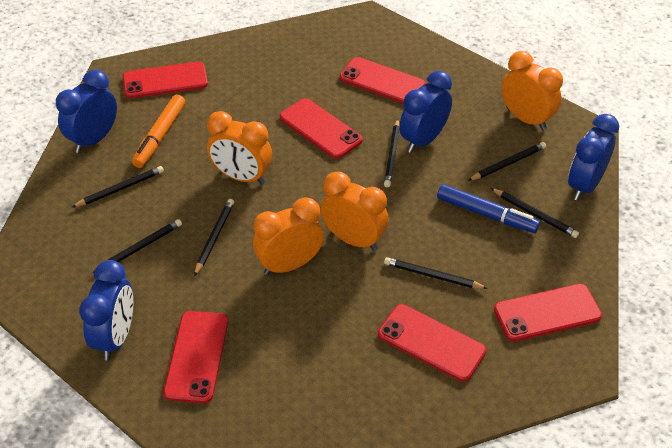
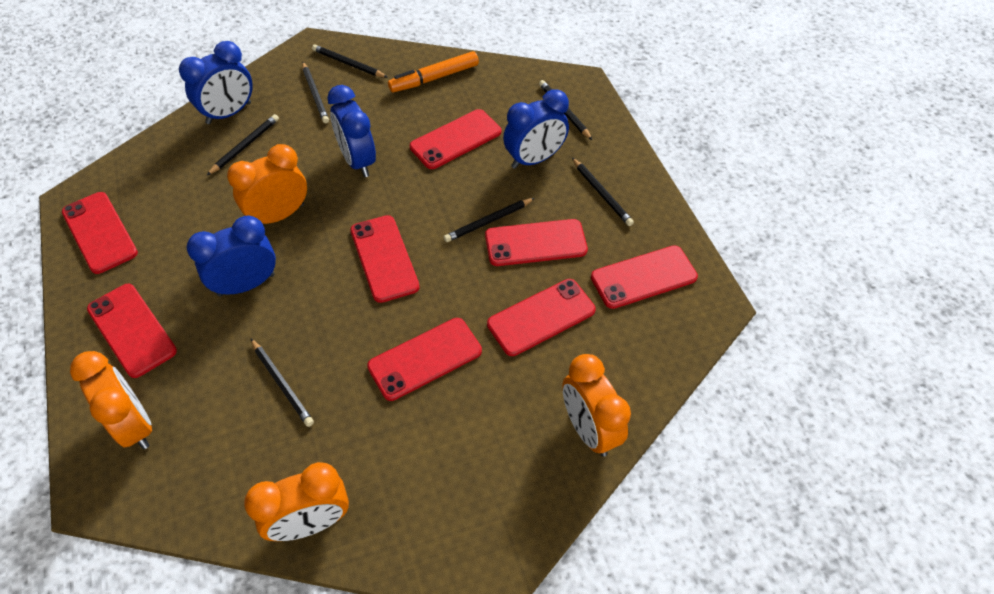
blue marker: [437,184,540,233] = 1 -> none = 0
red phone: [123,62,208,98] [163,311,228,403] [280,98,363,159] [339,57,426,104] [378,304,486,382] [494,284,602,342] = 6 -> [62,192,138,274] [87,284,177,378] [350,215,420,303] [367,318,482,401] [410,109,501,169] [485,219,588,266] [487,279,596,356] [591,245,698,309] = 8

